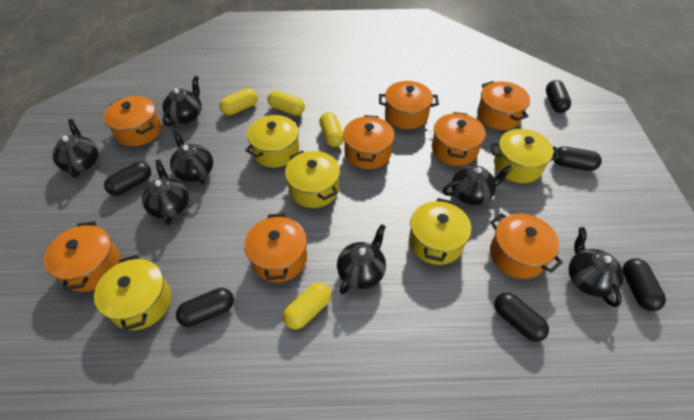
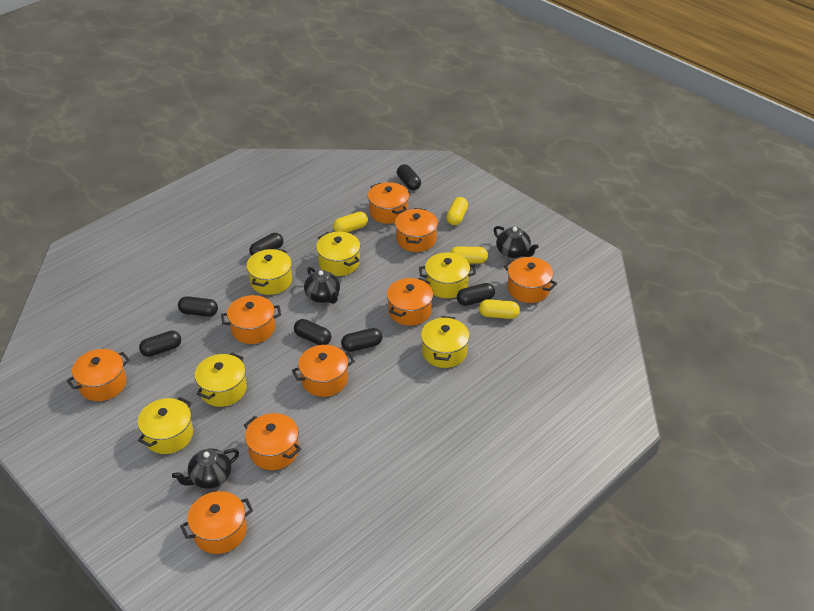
black capsule: [104,162,151,196] [176,288,234,327] [494,293,549,342] [546,80,571,113] [553,146,602,171] [623,258,666,311] = 6 -> [139,331,181,357] [178,296,218,317] [249,233,283,256] [294,319,331,345] [341,328,382,352] [397,164,421,190] [457,283,495,306] = 7
black teapot: [52,119,99,178] [142,159,189,225] [162,76,202,126] [170,130,213,185] [337,224,386,294] [443,165,513,205] [568,227,624,307] = 7 -> [172,448,239,489] [304,267,340,304] [494,226,539,258] = 3
orange pot: [44,221,121,292] [104,96,161,146] [244,213,307,282] [343,115,395,169] [379,81,439,129] [432,112,486,166] [477,81,530,130] [490,213,563,279] = 8 -> [67,349,130,401] [180,491,253,554] [221,295,281,344] [244,413,301,470] [292,345,355,397] [368,182,409,224] [387,278,433,326] [395,208,438,252] [504,257,557,303] = 9
yellow pot: [94,254,171,331] [245,115,300,168] [285,150,340,208] [409,198,471,265] [491,129,559,183] = 5 -> [138,397,193,454] [195,353,247,407] [246,248,292,295] [316,232,360,276] [419,252,476,298] [421,316,469,368] = 6

